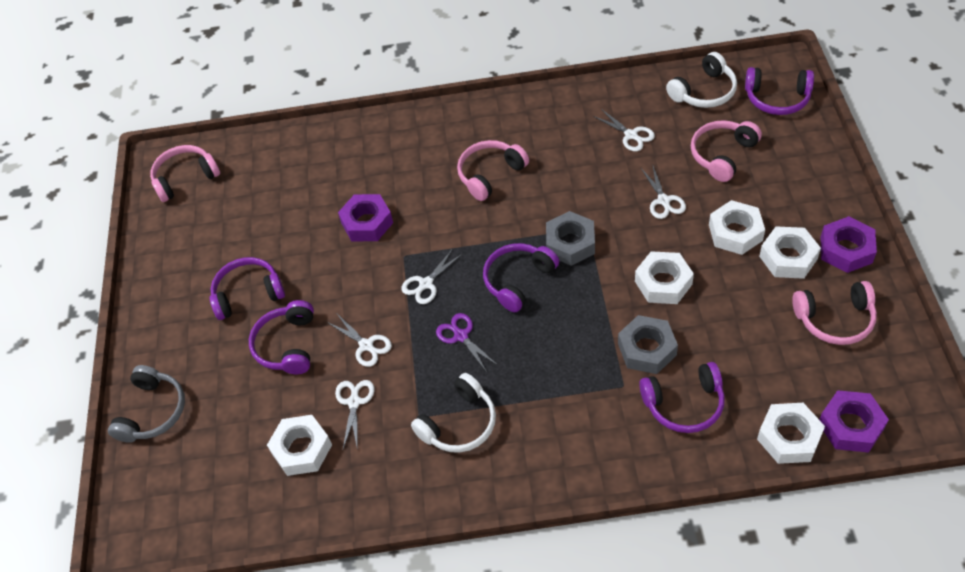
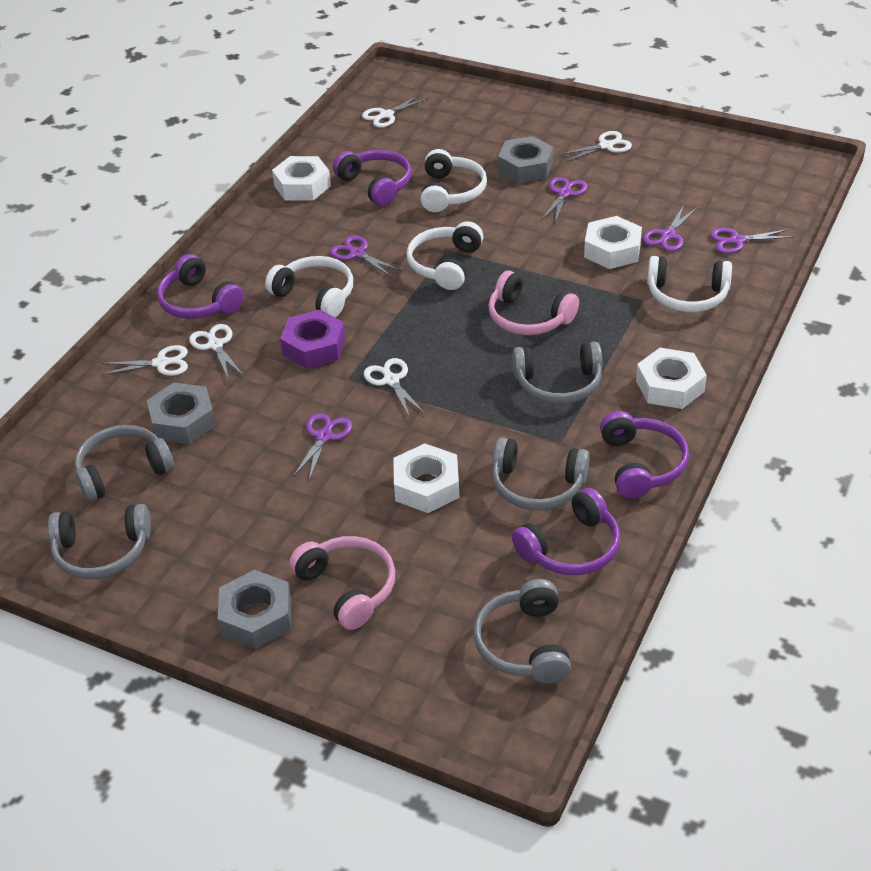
grey headphones: [108,365,185,443] = 1 -> [48,504,151,579] [74,425,174,502] [474,579,571,684] [492,437,590,510] [513,342,602,404] = 5
grey nut: [546,211,595,266] [618,315,678,374] = 2 -> [147,383,216,444] [217,570,291,649] [498,136,553,183] = 3
pink headphones: [150,145,220,202] [457,140,529,201] [691,120,762,182] [792,281,877,345] = 4 -> [289,536,395,630] [488,270,579,335] = 2
purple headphones: [210,257,285,320] [249,300,314,374] [483,243,559,312] [639,362,725,433] [745,67,814,115] = 5 -> [157,254,244,319] [333,150,411,206] [512,488,620,575] [600,411,689,499] = 4
purple nut: [338,194,393,241] [819,390,889,453] [821,216,877,273] = 3 -> [280,310,346,369] = 1
purple scissors: [436,313,498,372] = 1 -> [293,413,352,480] [330,235,402,277] [542,177,587,223] [643,205,697,252] [710,228,794,254] = 5
white headphones: [411,373,496,453] [666,52,737,108] = 2 -> [265,256,353,317] [406,221,484,290] [421,149,487,212] [647,256,732,312] = 4
white nut: [267,415,332,476] [635,251,694,304] [709,200,765,255] [757,403,825,464] [759,226,821,279] = 5 -> [272,156,331,201] [393,443,459,513] [584,216,642,269] [636,348,707,409] = 4

